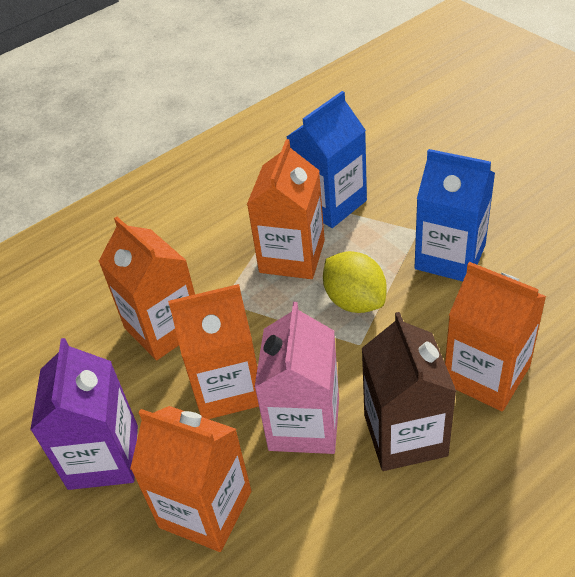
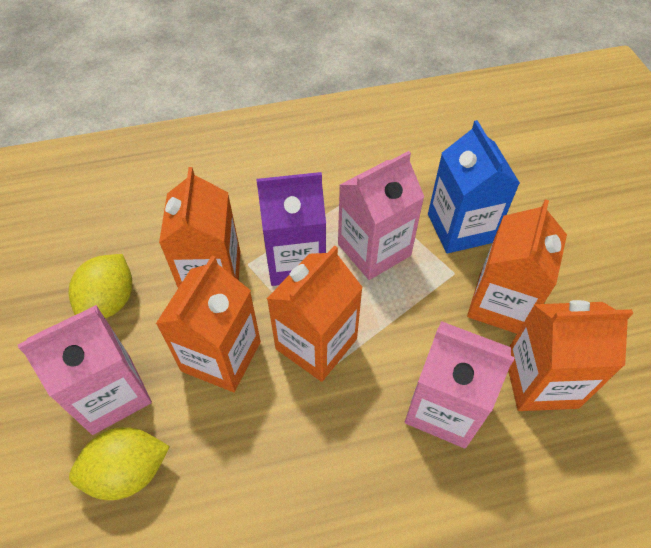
blue carton: [286,91,367,228] [414,149,495,281] = 2 -> [428,120,520,253] = 1
brown carton: [362,312,456,471] = 1 -> none = 0
pink carton: [255,302,339,454] = 1 -> [18,305,152,435] [338,151,424,280] [405,321,515,448] = 3
yellow lemon: [323,251,386,313] = 1 -> [68,254,132,318] [69,427,170,500] = 2

